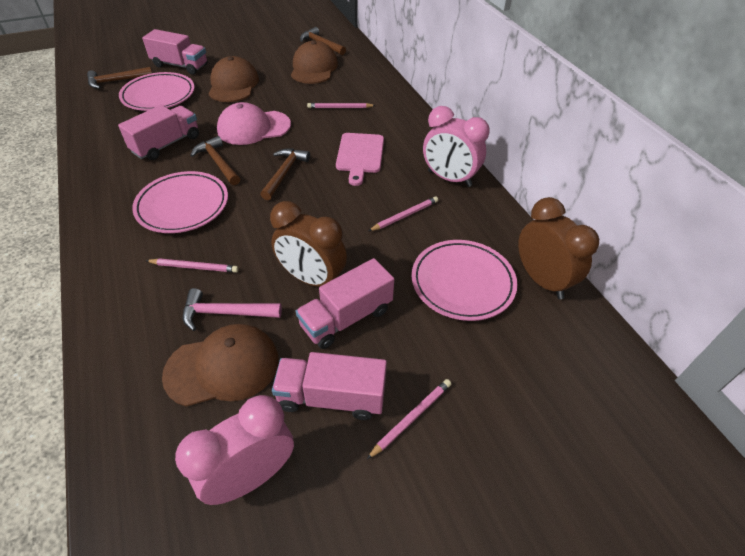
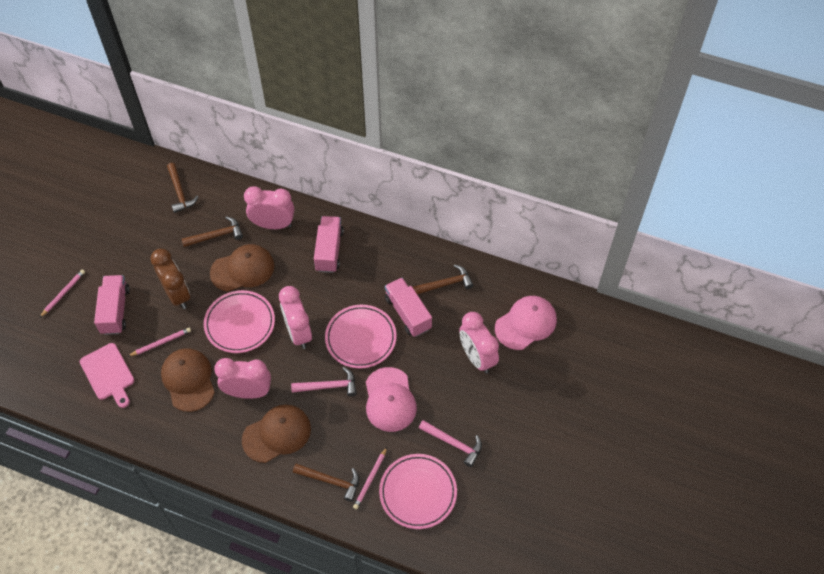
brown clock: [270,201,347,287] [518,197,599,299] = 2 -> [151,249,190,309] = 1
pink cap: [217,102,291,145] = 1 -> [366,367,417,432] [495,296,557,350] = 2
pink clock: [175,395,294,505] [423,106,490,187] = 2 -> [214,358,271,399] [244,186,294,229] [279,286,312,349] [459,312,499,373] = 4
pink hammer: [183,288,282,331] = 1 -> [291,367,357,396] [419,420,482,467] = 2
pink pencil: [146,258,239,273] [307,103,376,108] [367,379,451,459] [369,197,438,231] = 4 -> [40,270,85,317] [129,327,191,356] [353,447,387,509] = 3
pink truck: [118,105,199,160] [142,29,208,74] [272,352,387,420] [296,258,394,349] = 4 -> [94,275,130,335] [314,216,344,273] [385,278,432,337] = 3

